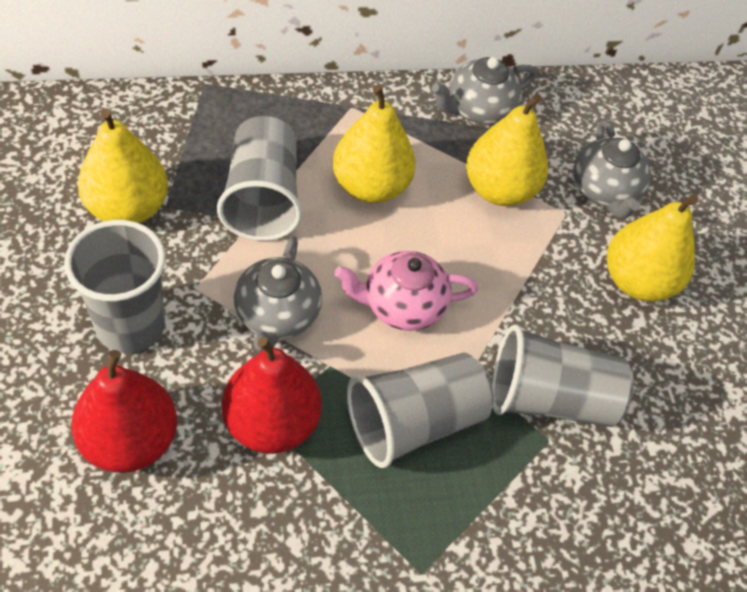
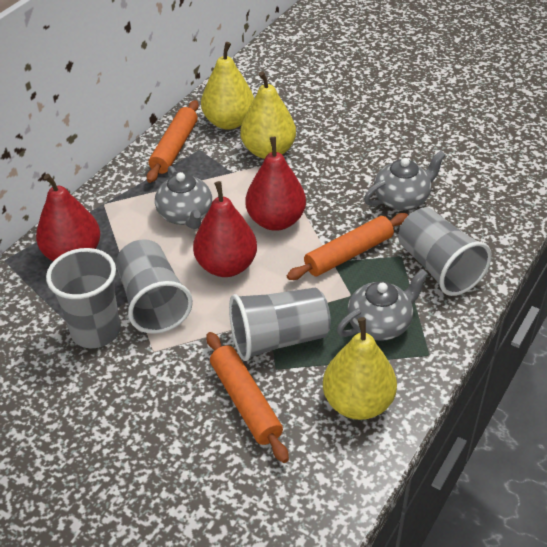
orange rolling pin: none = 0 -> [146,100,199,183] [206,332,289,463] [287,213,408,280] = 3
pink teapot: [334,251,478,331] = 1 -> none = 0
red pear: [71,350,177,473] [222,337,322,454] = 2 -> [36,174,100,261] [193,181,257,277] [245,137,306,231] = 3
yellow pear: [78,109,168,223] [333,85,416,203] [466,94,548,206] [607,194,698,301] = 4 -> [201,42,254,130] [241,71,296,159] [323,317,397,420] = 3

